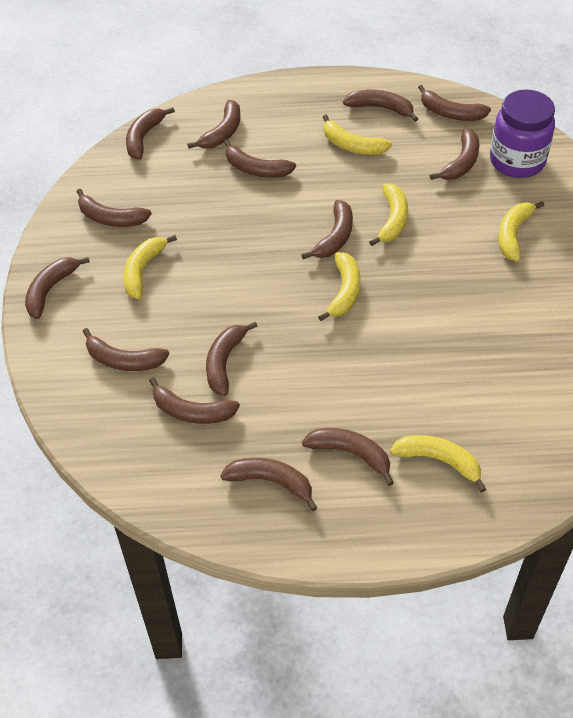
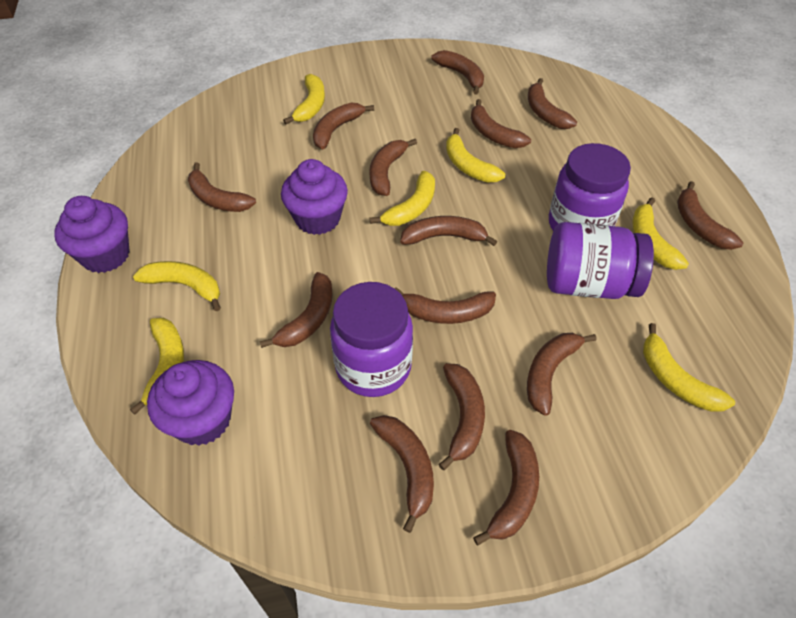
purple cupcake: none = 0 -> [54,196,130,273] [147,360,234,446] [281,159,348,235] = 3
purple jar: [490,89,555,178] = 1 -> [330,282,413,397] [547,222,654,299] [549,143,631,231] = 3
yellow banana: [123,235,177,299] [318,252,361,321] [323,115,392,155] [369,184,408,246] [390,435,486,492] [498,201,545,261] = 6 -> [130,318,184,415] [133,261,221,311] [283,74,325,124] [369,171,435,226] [446,128,505,183] [632,197,689,270] [643,323,735,412] = 7

